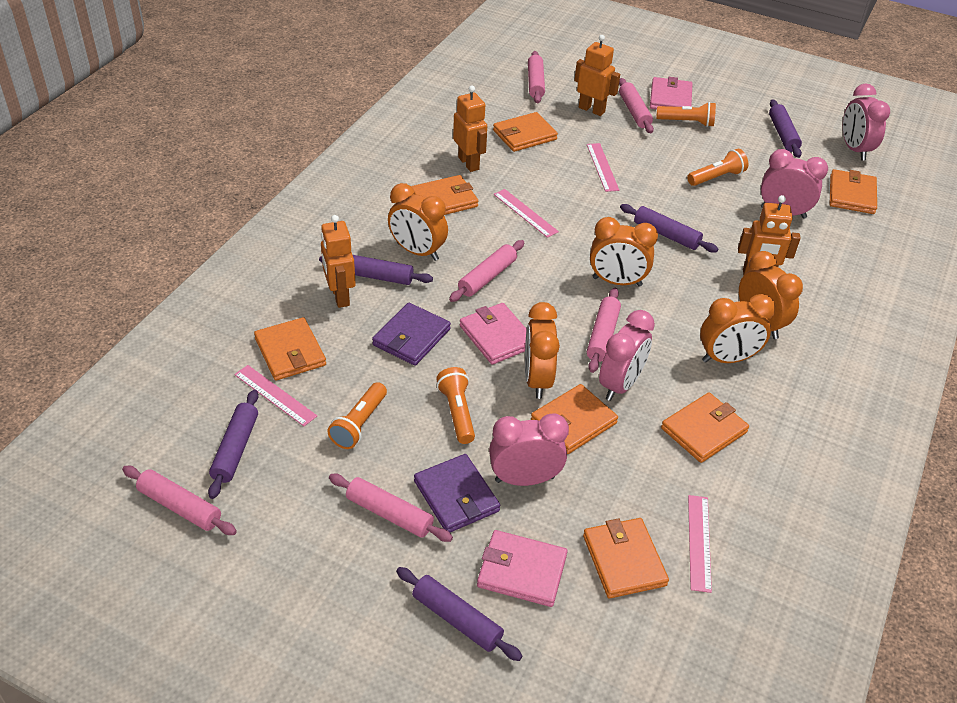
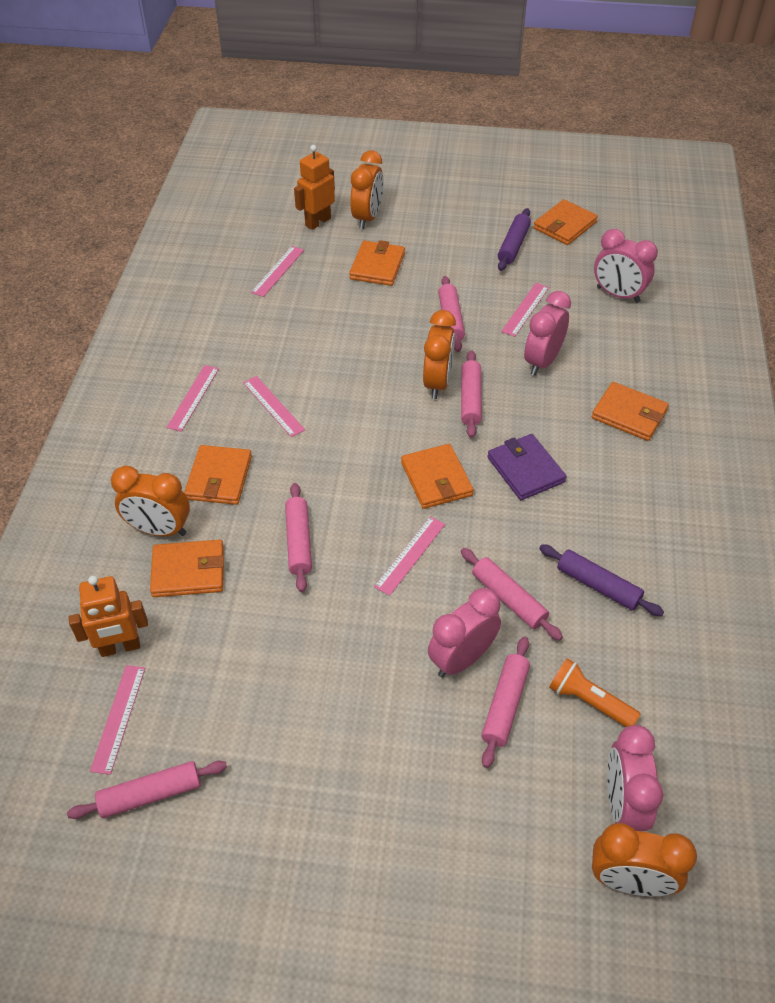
orange clock: [388,183,448,261] [525,302,560,399] [590,217,658,287] [700,294,776,363] [739,251,803,339] = 5 -> [111,466,190,536] [350,150,384,229] [423,310,456,399] [592,823,697,896] = 4
orange flashlight: [327,382,387,449] [436,367,475,444] [656,102,716,127] [687,149,748,186] = 4 -> [549,658,640,727] = 1
orange robot: [321,215,356,308] [453,86,487,172] [574,35,620,116] [738,195,801,276] = 4 -> [69,576,148,657] [294,145,335,230] = 2
orange wallet: [254,317,326,380] [411,175,478,215] [493,112,558,152] [531,384,618,454] [583,518,669,598] [661,393,749,463] [830,169,877,214] = 7 -> [150,540,224,597] [184,445,252,505] [349,240,405,286] [401,444,474,509] [533,199,598,245] [592,382,669,441] = 6
pink ruler: [234,365,317,426] [494,189,559,238] [587,143,619,192] [688,495,712,593] = 4 -> [90,665,145,775] [166,365,219,432] [243,376,305,437] [251,246,304,297] [374,516,445,596] [501,283,549,337] = 6
pink wallet: [460,303,527,365] [477,530,568,607] [650,77,692,109] = 3 -> none = 0
purple rolling pin: [208,390,259,499] [319,255,433,285] [396,567,522,661] [620,204,718,253] [769,99,802,158] = 5 -> [498,208,531,271] [539,544,664,616] = 2
purple wallet: [372,303,451,366] [414,454,500,532] = 2 -> [487,434,567,500] = 1

